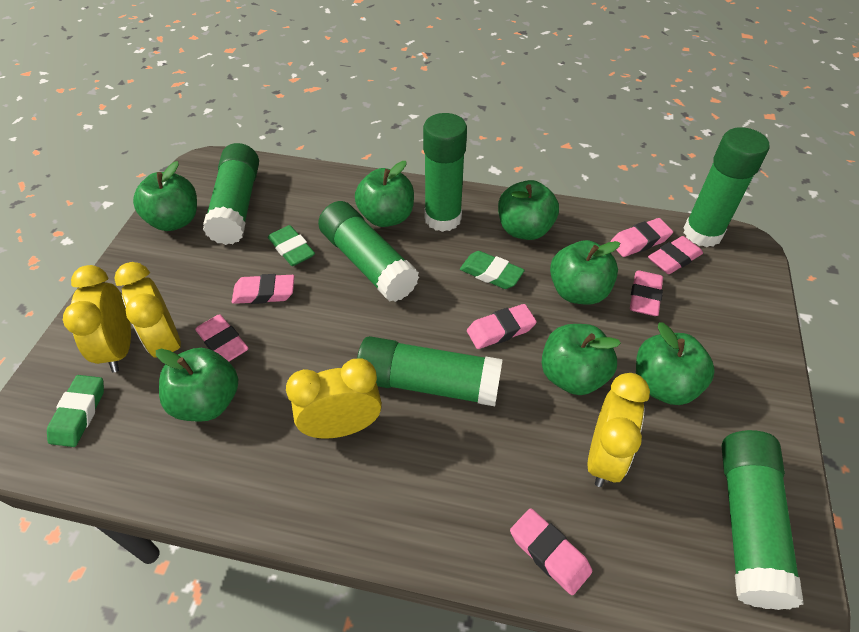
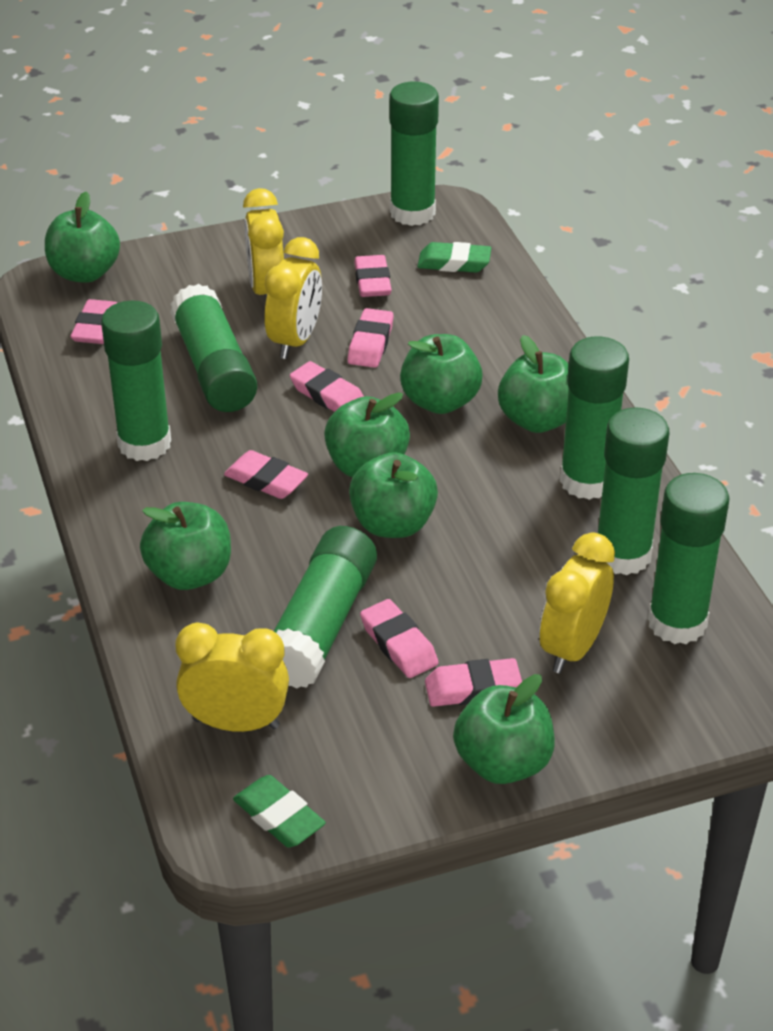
green eraser: [47,375,104,447] [268,225,315,266] [460,251,525,289] = 3 -> [233,775,326,848] [417,242,491,273] = 2
green glue stick: [203,143,259,245] [318,201,419,302] [357,336,503,406] [423,113,467,232] [684,127,769,247] [722,430,804,610] = 6 -> [101,301,171,461] [170,284,257,412] [274,526,377,689] [389,81,439,226] [560,337,629,500] [598,407,669,575] [648,473,730,644] = 7

